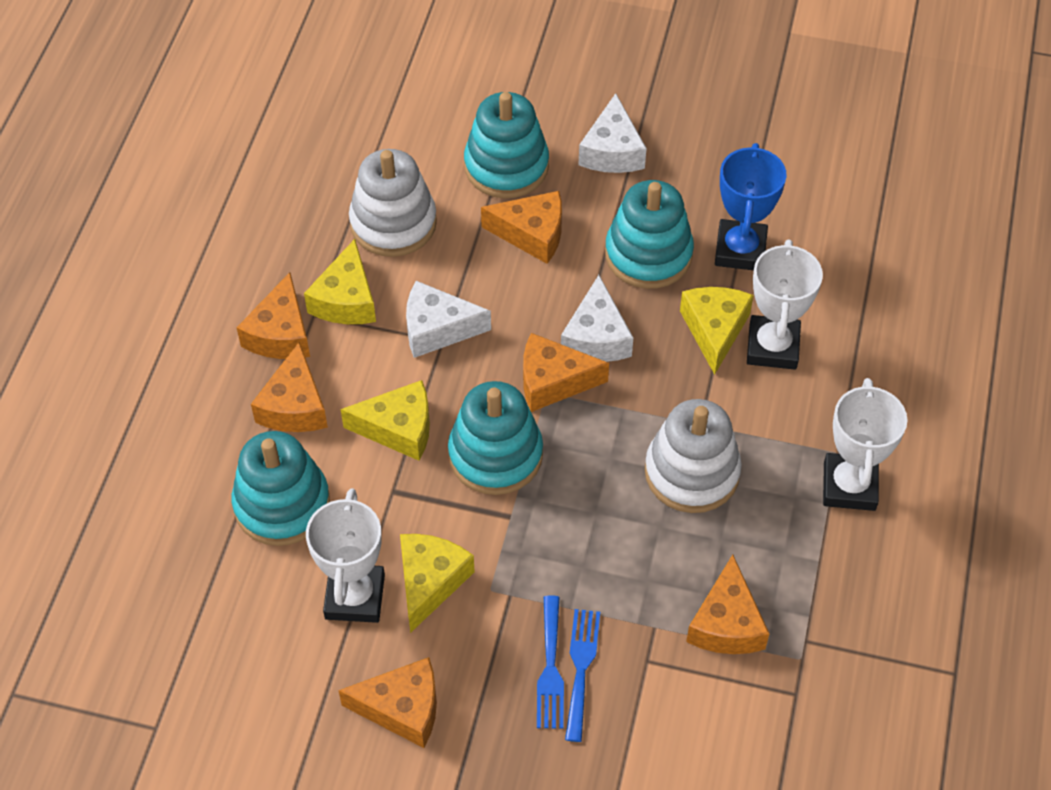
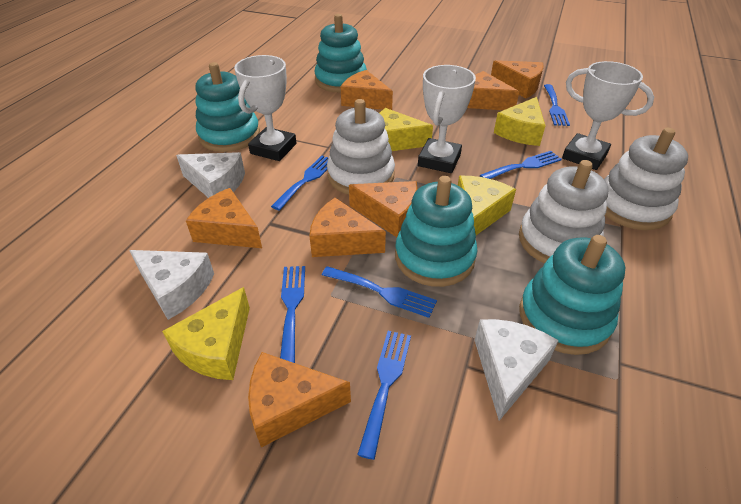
blue fork: [537,595,564,729] [565,609,600,742] = 2 -> [271,156,328,211] [280,266,305,363] [322,266,437,318] [357,331,411,460] [480,151,562,179] [544,84,570,126] = 6
blue trophy: [715,143,787,270] = 1 -> none = 0
orange cheese: [237,272,310,359] [251,342,328,432] [338,657,437,748] [481,191,562,264] [523,333,609,412] [686,555,770,654] = 6 -> [186,188,262,248] [248,352,351,448] [309,198,386,257] [341,70,393,110] [349,181,418,237] [467,71,519,110] [491,60,544,98] = 7
white stacking toy: [349,149,437,257] [645,399,742,513] = 2 -> [327,99,395,195] [519,160,609,263] [604,128,688,230] = 3

